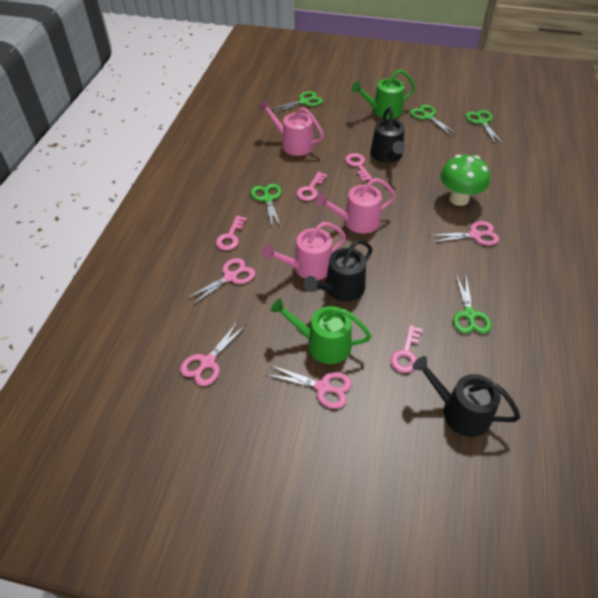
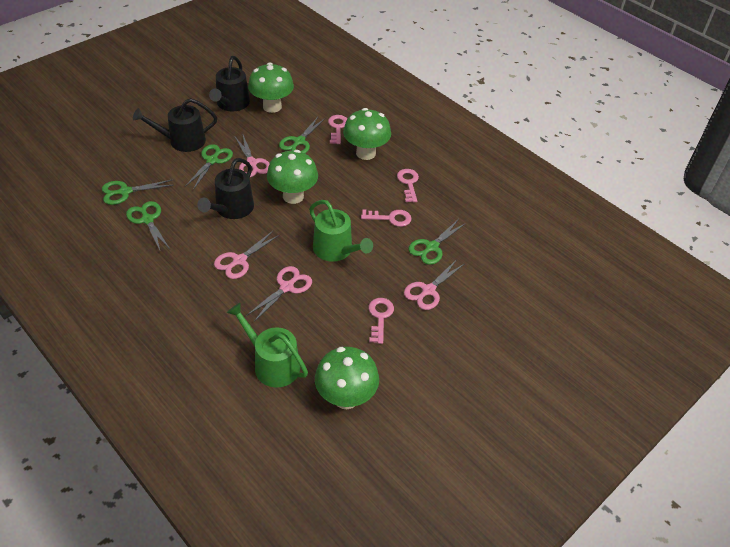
green mushroom: [440,154,490,206] = 1 -> [248,62,294,113] [267,150,318,204] [315,347,379,409] [343,108,391,160] = 4
pink watering can: [259,100,324,156] [262,222,346,280] [316,178,396,234] = 3 -> none = 0

